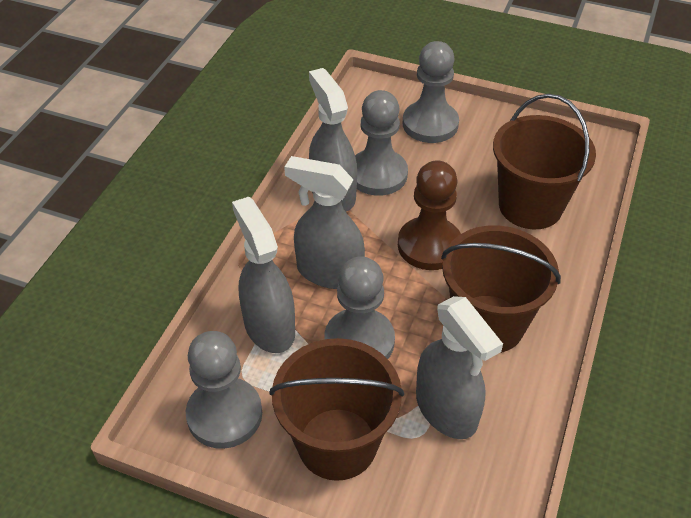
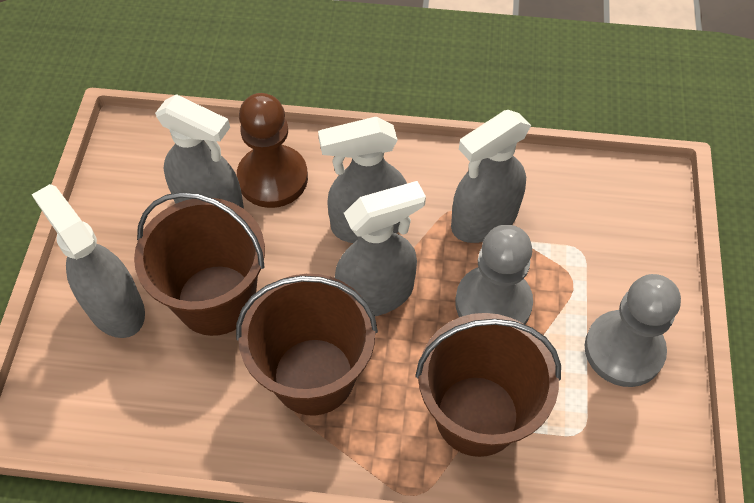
grey pawn: [186,331,262,449] [324,256,395,359] [355,90,408,196] [403,41,459,143] = 4 -> [455,225,533,324] [585,274,681,387] = 2
grey spray bottle: [232,197,295,353] [284,156,365,289] [309,68,357,212] [416,296,503,439] = 4 -> [32,184,145,338] [155,94,244,209] [318,117,407,243] [335,181,426,316] [451,110,531,243] = 5

